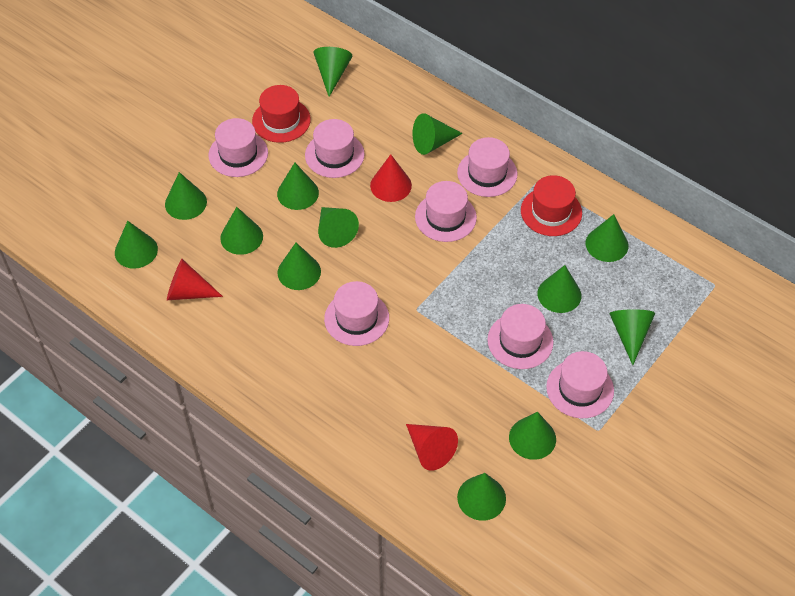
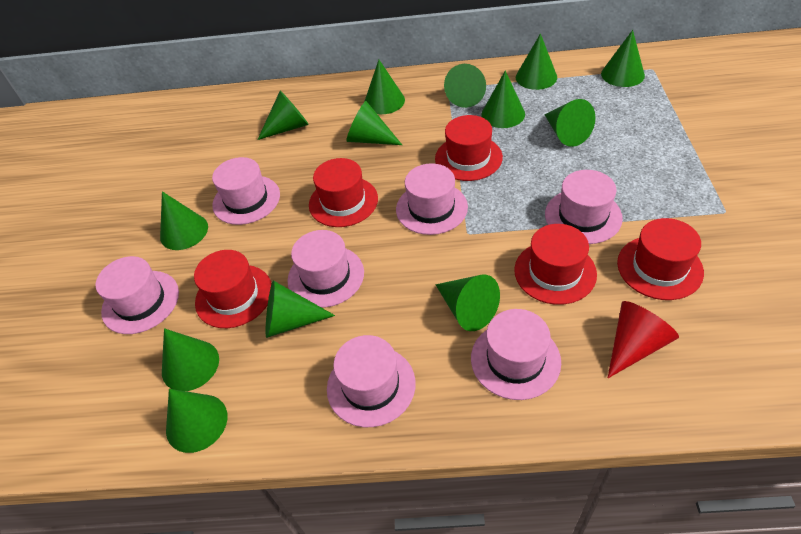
red cone: [167,259,223,300] [370,154,412,202] [406,424,458,471] = 3 -> [608,301,679,378] = 1
red hat: [252,85,311,143] [521,175,582,236] = 2 -> [194,250,272,328] [309,158,378,227] [435,115,503,181] [514,224,597,305] [617,218,704,300] = 5

